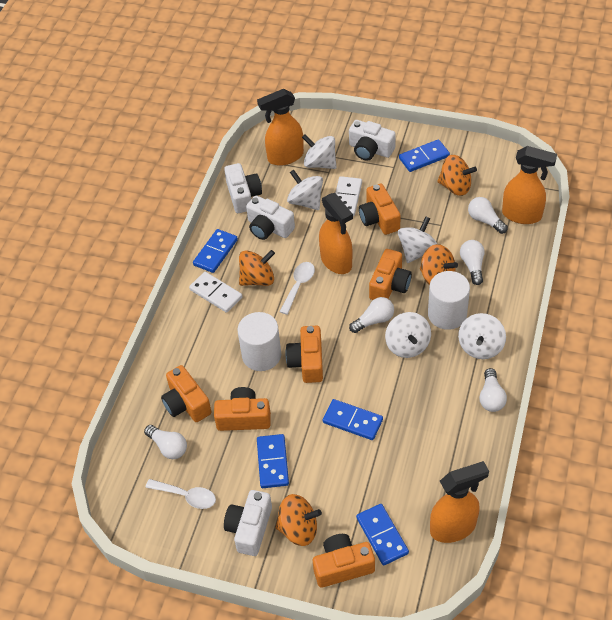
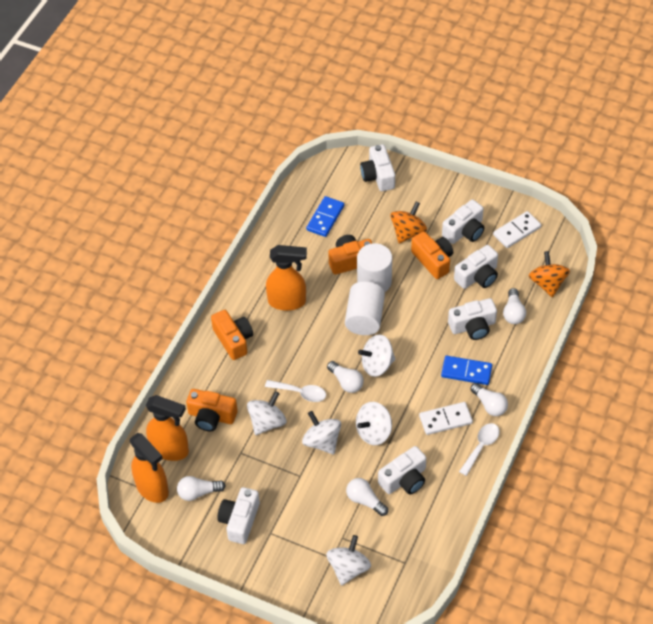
blue domino: [193,229,238,273] [257,434,289,488] [323,399,383,440] [356,504,409,565] [399,139,450,172] = 5 -> [306,196,344,237] [441,356,492,385] = 2
orange camera: [161,365,212,422] [214,387,271,431] [285,326,323,383] [313,534,375,588] [359,184,401,235] [369,249,412,300] = 6 -> [186,389,238,431] [211,310,253,360] [328,235,372,275] [411,231,453,279] = 4
orange spinning top: [239,250,275,286] [275,494,322,546] [420,244,458,285] [437,155,477,196] = 4 -> [390,202,427,243] [529,251,570,297] = 2
orange spray bottle: [257,89,304,166] [319,193,353,274] [430,461,489,543] [502,146,557,224] = 4 -> [130,433,169,503] [146,395,189,461] [266,245,307,311] = 3
white camera: [224,163,262,213] [224,490,272,556] [246,196,295,240] [349,120,396,161] = 4 -> [217,487,260,544] [360,144,395,191] [378,446,426,494] [442,199,485,244] [448,298,497,340] [454,245,498,289] = 6

